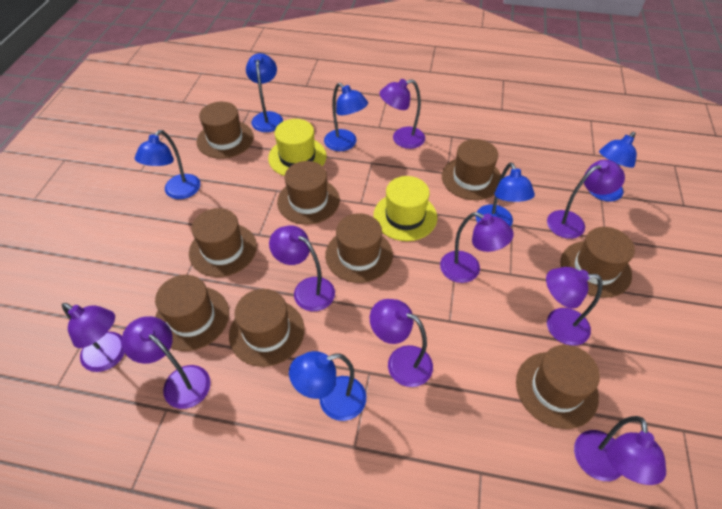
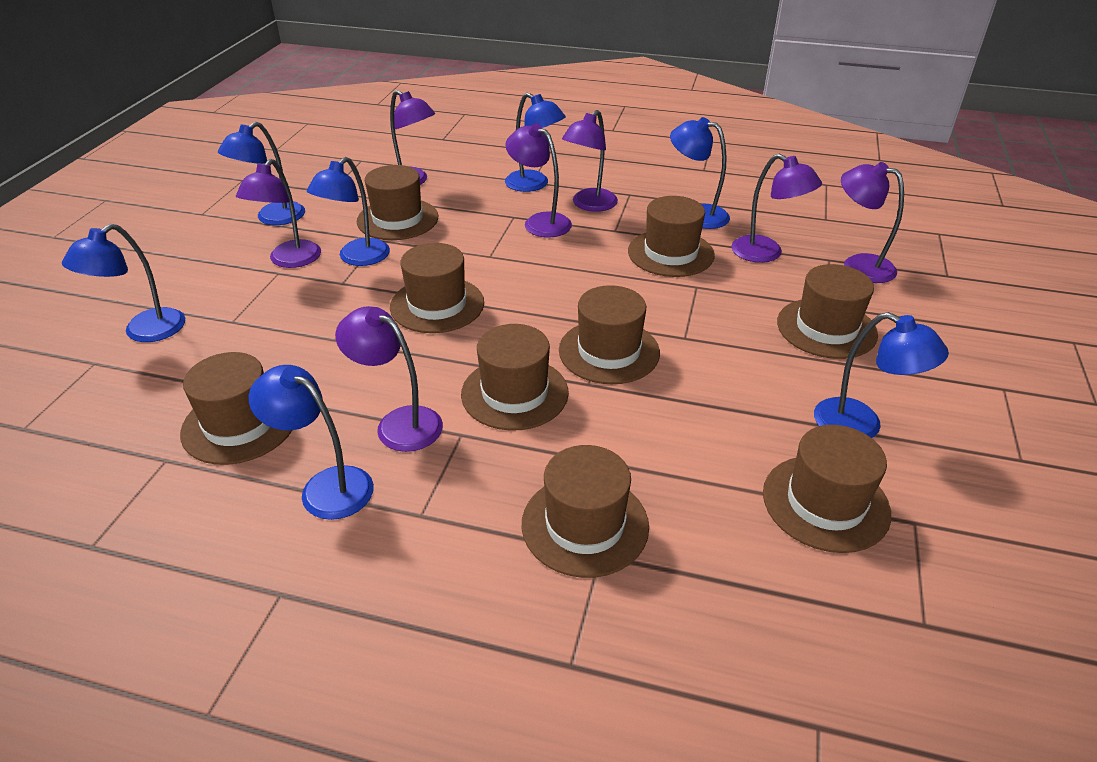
blue lamp: [135,130,201,199] [246,53,283,132] [289,351,366,421] [324,83,368,151] [476,162,535,227] [588,132,637,202] = 6 -> [62,224,185,342] [218,122,305,225] [249,365,374,520] [307,157,390,266] [505,93,566,192] [670,117,730,229] [814,312,949,438] = 7
purple lamp: [62,303,125,372] [121,316,211,409] [269,225,335,311] [370,299,433,387] [380,79,425,149] [440,212,514,283] [546,267,603,346] [547,160,625,239] [574,416,666,485] = 9 -> [236,159,321,268] [335,306,443,452] [390,90,435,185] [506,123,572,238] [562,110,618,212] [732,154,822,263] [841,162,904,283] = 7
yellow hat: [268,119,327,176] [373,176,437,241] = 2 -> none = 0

